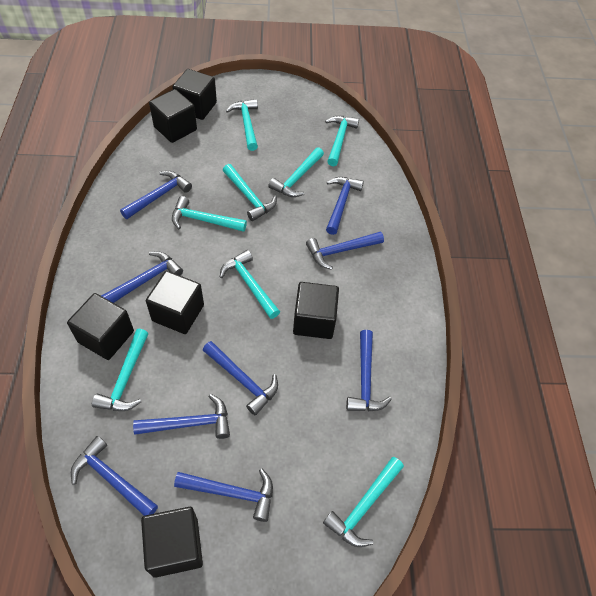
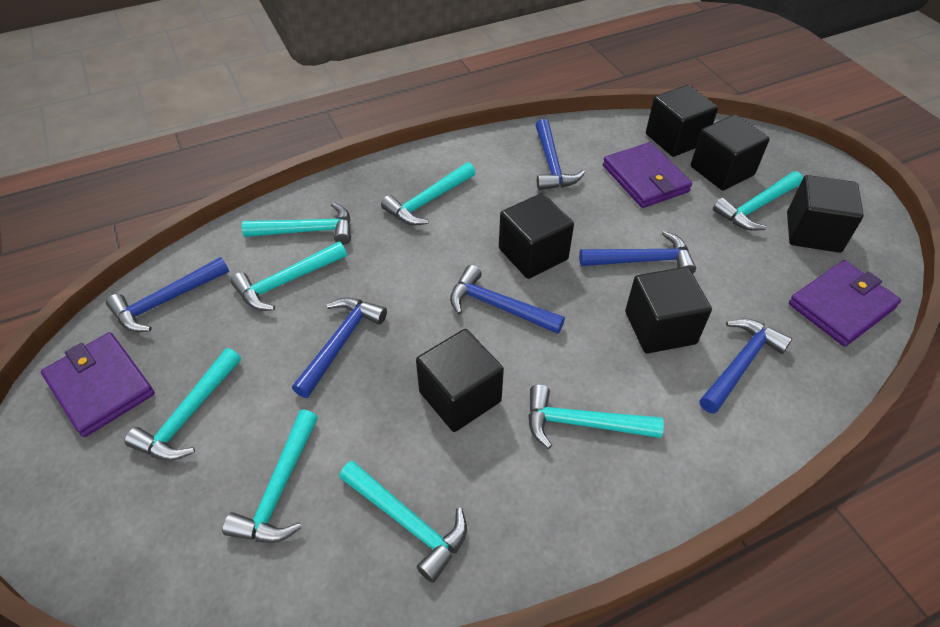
blue hammer: [71,436,158,516] [101,251,183,303] [120,171,192,219] [133,394,230,439] [174,468,273,522] [203,341,278,415] [306,232,384,270] [326,177,364,235] [346,330,392,412] = 9 -> [106,257,229,332] [292,297,387,398] [450,265,565,334] [535,119,585,190] [579,231,696,274] [699,318,792,414] = 6
purple wallet: none = 0 -> [41,332,155,437] [603,142,692,208] [789,260,901,346] = 3

